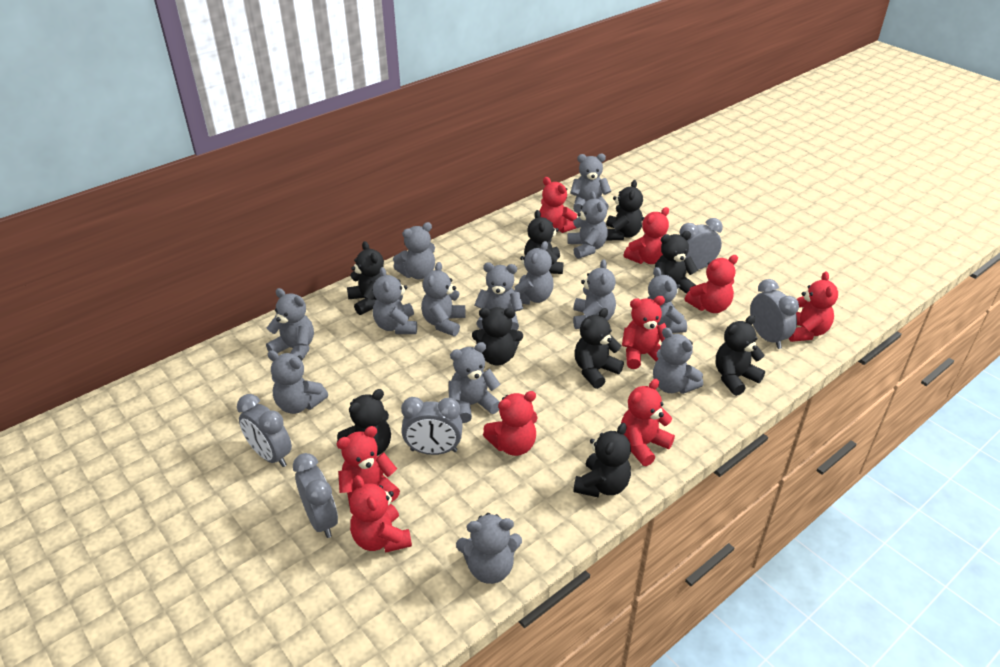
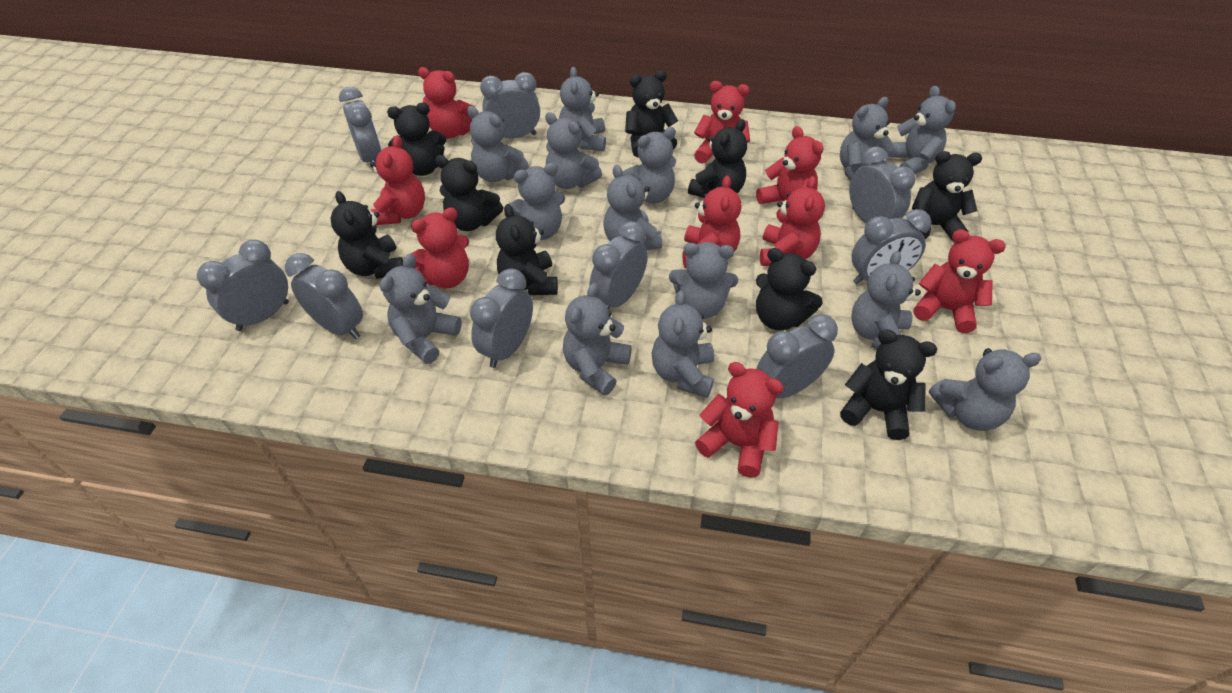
grey clock: [237,394,292,467] [293,453,338,538] [401,397,463,455] [680,218,723,270] [750,279,799,349] = 5 -> [197,240,289,331] [285,253,363,339] [339,87,382,163] [470,268,533,368] [480,72,540,138] [590,221,648,310] [756,314,838,398] [849,147,915,224] [852,209,931,284] = 9

